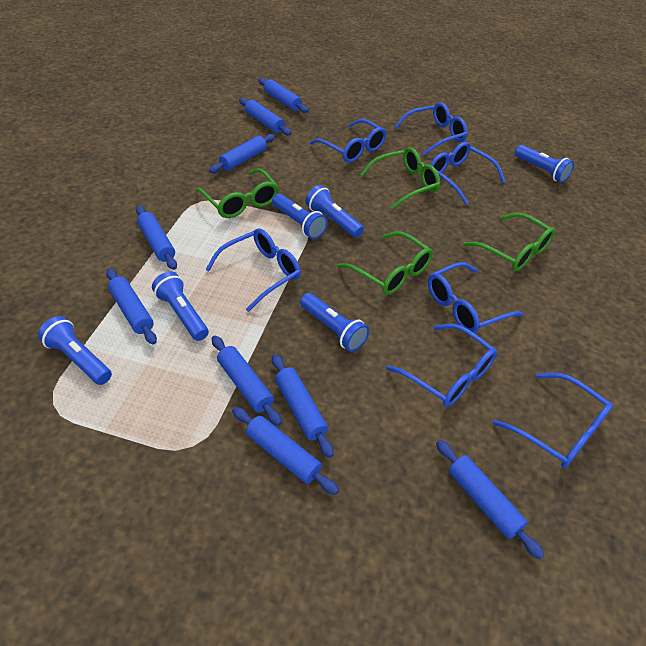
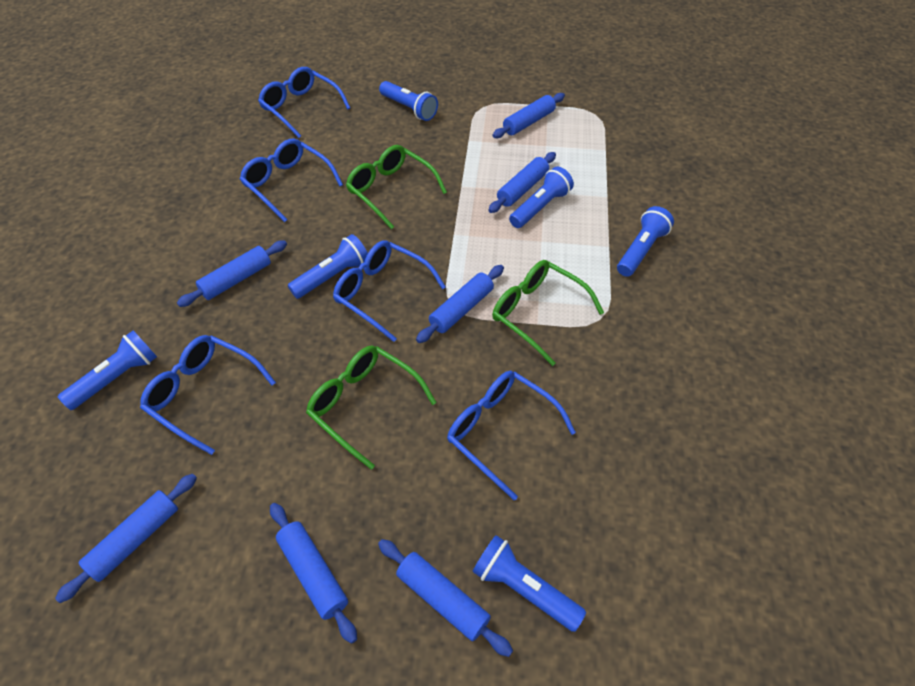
blue glasses: [205,228,301,312] [310,119,387,163] [386,324,497,407] [394,102,468,156] [428,262,524,333] [430,142,506,204] [493,373,613,468] = 7 -> [140,335,276,455] [240,138,343,222] [258,67,350,138] [333,240,446,342] [447,370,576,500] = 5
blue rolling pin: [106,268,157,345] [136,206,177,270] [209,134,275,173] [212,336,282,426] [232,407,339,495] [239,98,292,136] [258,78,308,113] [272,354,334,458] [436,440,544,559] = 9 -> [55,474,197,603] [177,240,287,307] [270,503,357,644] [378,539,513,657] [416,265,504,343] [488,152,556,213] [492,93,565,138] = 7
green glasses: [196,168,279,218] [337,231,433,295] [360,147,440,209] [463,212,555,271] = 4 -> [306,346,436,470] [346,145,447,230] [492,260,604,366] = 3

